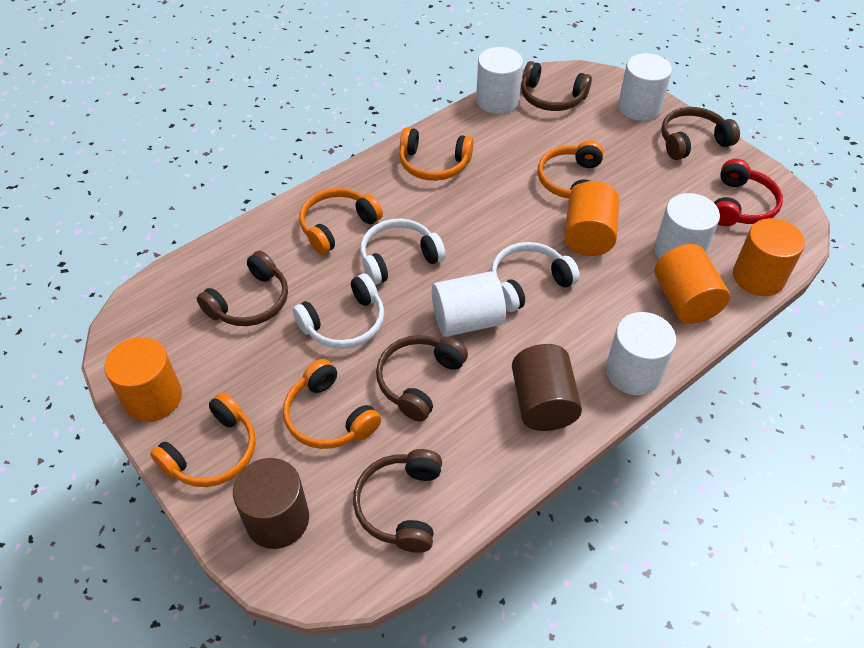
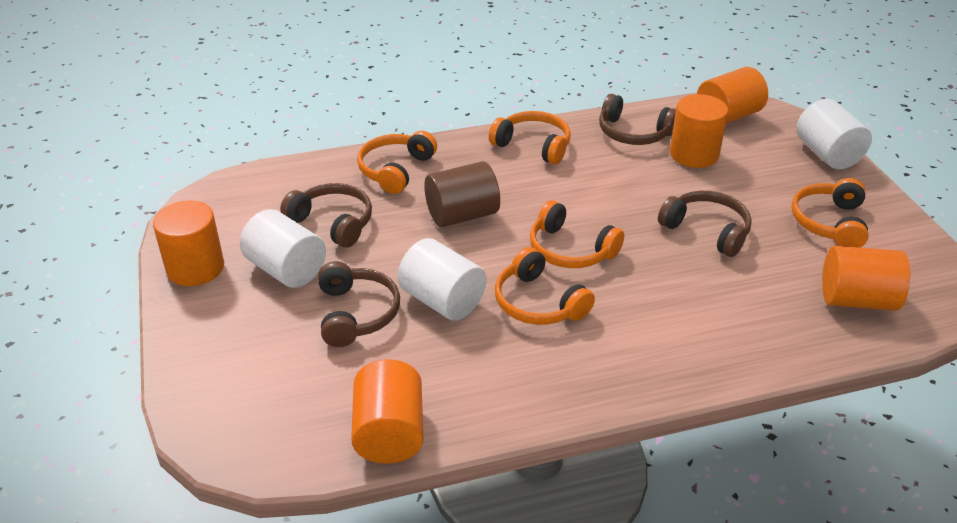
brown cylinder: [233,458,309,549] [512,344,582,431] = 2 -> [424,161,500,227] = 1
brown headphones: [197,251,288,326] [353,449,442,553] [376,335,468,422] [521,61,592,111] [661,107,740,160] = 5 -> [280,183,372,248] [318,261,400,347] [599,94,676,145] [658,191,752,257] = 4
orange cylinder: [105,337,182,422] [564,181,619,256] [654,244,730,324] [733,218,805,296] = 4 -> [153,201,224,286] [351,359,423,464] [670,94,728,168] [697,67,768,124] [822,246,910,311] = 5
red headphones: [714,159,783,226] = 1 -> none = 0
white cylinder: [432,271,506,337] [476,47,523,114] [606,312,676,395] [618,53,672,121] [654,193,720,259] = 5 -> [240,209,326,288] [398,238,486,321] [796,99,872,169] = 3
white headphones: [293,274,384,349] [360,219,446,285] [491,242,580,312] = 3 -> none = 0

